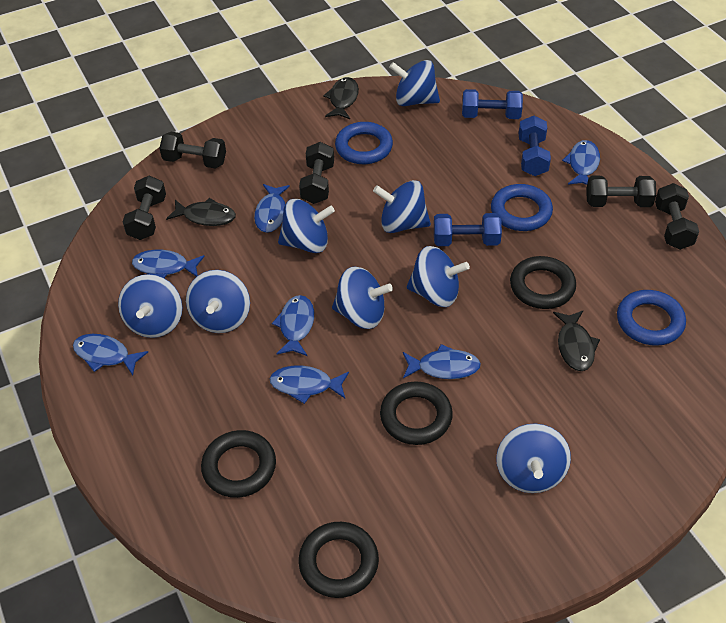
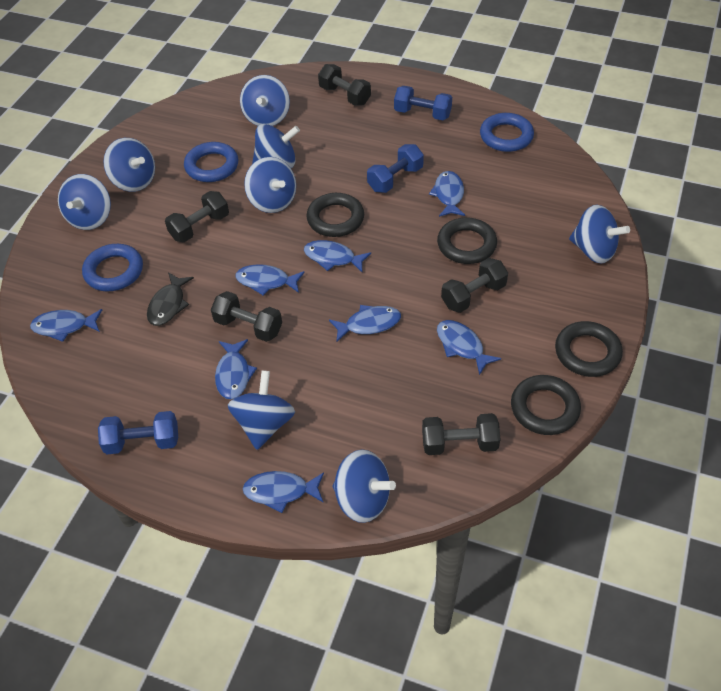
black fish: [166,198,236,226] [323,77,359,119] [553,310,600,371] = 3 -> [147,272,194,326] = 1
blue fish: [73,334,148,375] [132,250,205,278] [254,184,290,233] [270,366,349,404] [272,295,314,356] [403,344,481,379] [562,140,600,185] = 7 -> [30,309,102,342] [215,339,257,399] [235,264,305,296] [242,471,324,513] [304,240,371,272] [329,305,401,342] [429,171,465,217] [437,320,501,375] = 8

